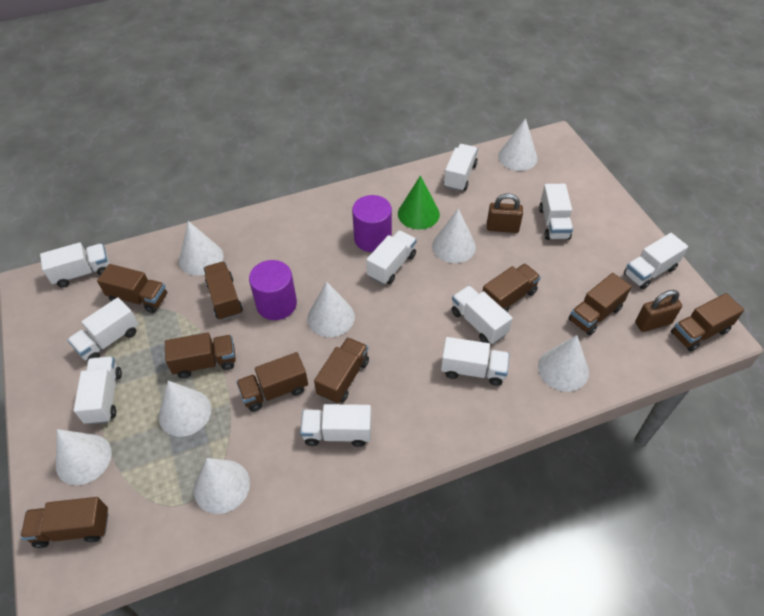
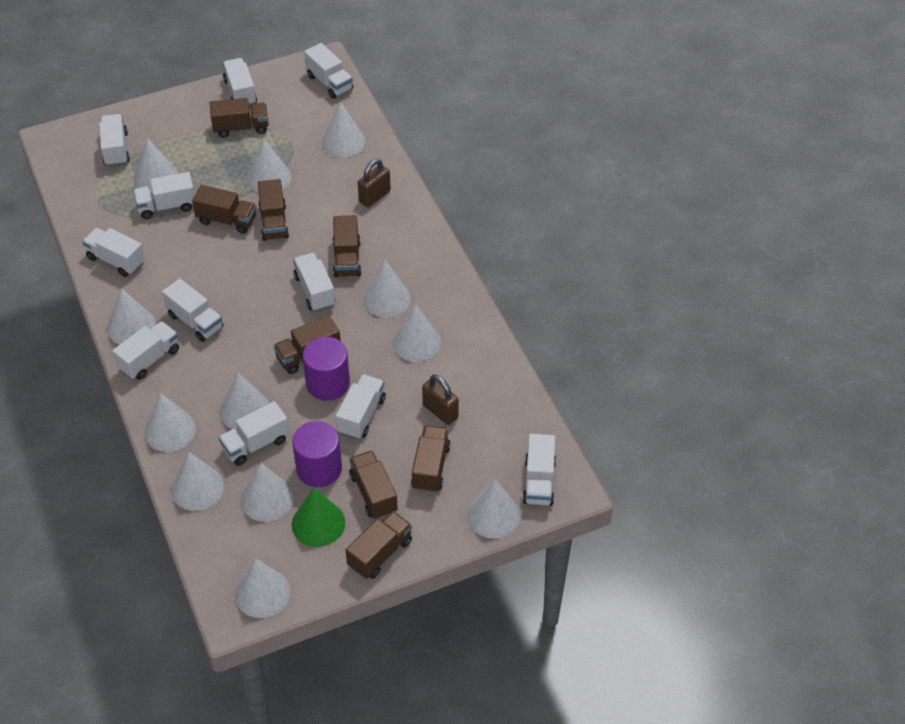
brown truck: [21,497,108,548] [97,264,167,313] [165,333,236,378] [204,261,243,320] [236,352,308,412] [314,337,369,404] [482,263,541,312] [568,273,632,335] [671,293,744,352] = 9 -> [192,185,256,234] [210,98,268,138] [258,179,289,241] [273,315,341,374] [333,215,361,278] [346,511,412,579] [349,451,398,519] [411,425,451,493] = 8
white cone: [56,429,112,485] [159,381,211,437] [179,221,223,276] [194,458,250,514] [307,282,355,337] [432,208,476,263] [498,118,538,171] [538,335,589,392] = 8 -> [107,288,156,345] [134,138,178,194] [144,393,196,452] [171,452,224,511] [219,373,269,430] [235,559,290,618] [240,463,294,522] [246,138,291,193] [322,102,365,157] [363,260,411,318] [392,304,441,362] [467,480,520,539] = 12
white truck: [40,242,109,287] [67,297,138,361] [74,357,122,425] [300,404,371,447] [366,231,417,285] [441,337,509,386] [444,144,478,192] [451,286,513,344] [539,184,573,240] [624,233,688,289] = 10 -> [82,228,145,277] [99,114,130,167] [112,321,179,380] [133,172,195,219] [162,278,223,342] [218,401,289,466] [223,58,257,106] [293,253,335,312] [304,43,353,99] [336,374,386,439] [522,434,556,506] = 11

